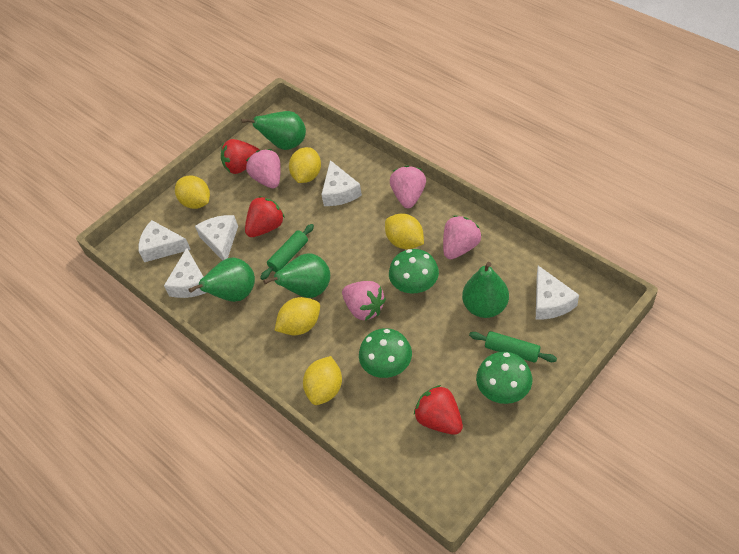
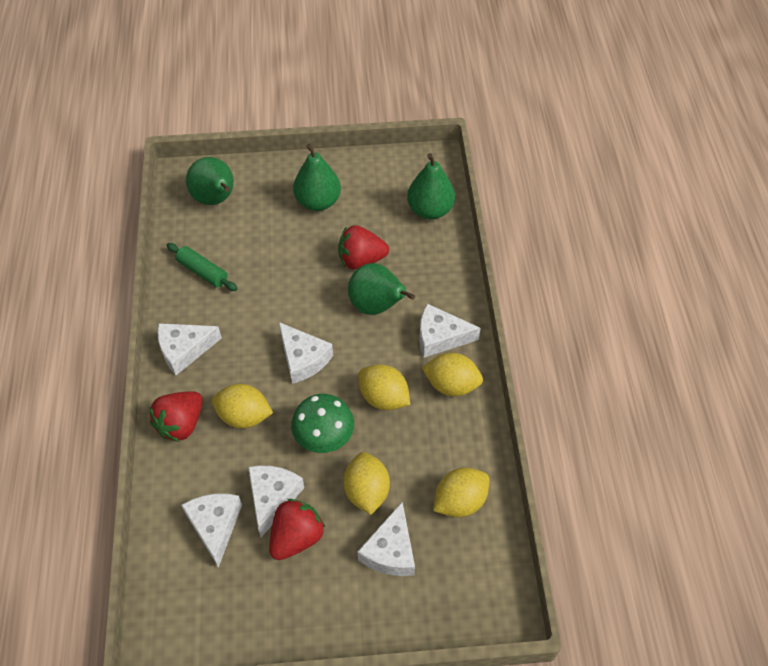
green mushroom: [359,328,412,378] [389,249,439,294] [476,352,532,404] = 3 -> [291,394,354,453] = 1
green rolling pin: [260,224,314,280] [469,331,557,363] = 2 -> [167,243,237,291] = 1
pink strawberry: [246,149,281,188] [342,281,386,321] [390,166,426,208] [443,216,482,259] = 4 -> none = 0
white cheese: [138,220,191,262] [164,248,207,298] [195,215,238,260] [321,160,362,206] [536,266,579,319] = 5 -> [157,323,222,375] [181,494,242,568] [248,465,304,537] [279,322,333,384] [357,502,415,576] [419,304,481,358] = 6

